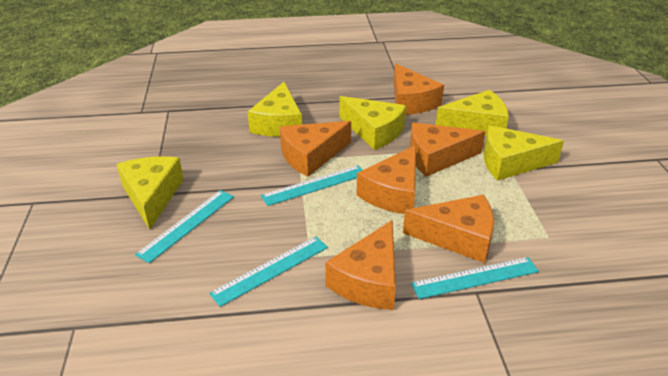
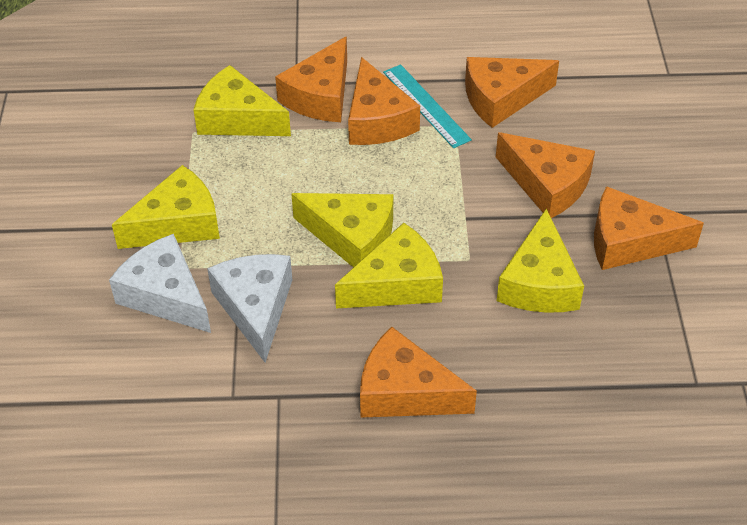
turquoise ruler: [135,190,234,263] [209,236,328,307] [261,165,362,206] [411,257,539,299] = 4 -> [383,64,472,148] = 1
white cheese: none = 0 -> [109,234,211,333] [207,254,292,363] = 2

